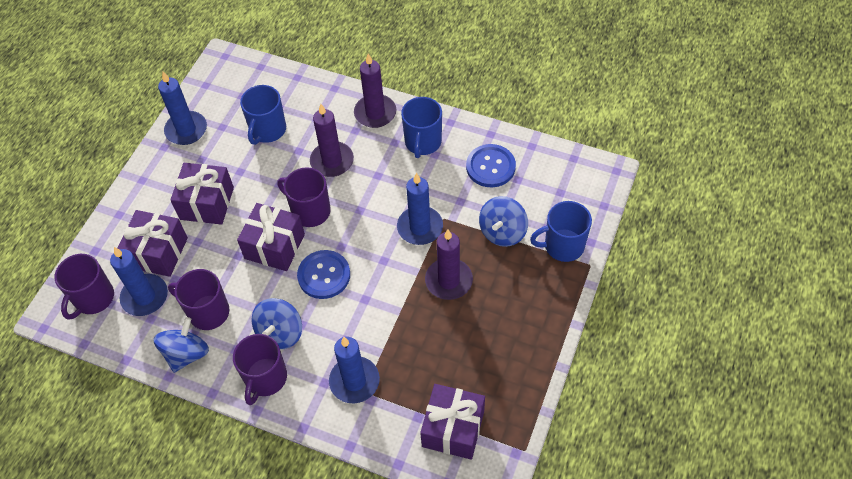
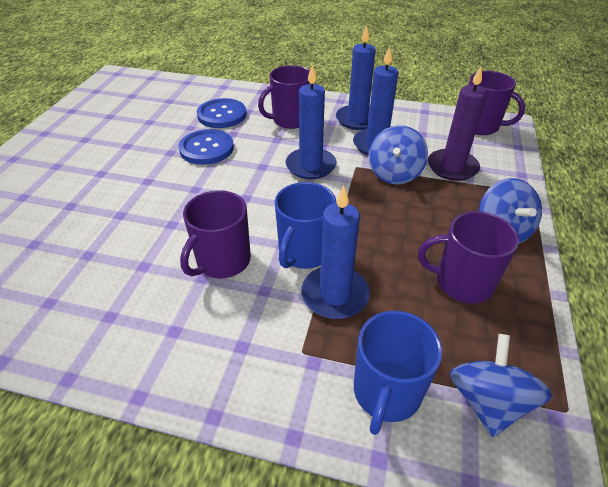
blue mug: [240,85,286,145] [401,97,442,158] [530,201,592,262] = 3 -> [275,182,336,269] [354,311,442,435] = 2
purple candle: [310,104,354,177] [354,54,396,128] [425,230,473,300] = 3 -> [428,65,487,181] = 1
purple gift: [118,210,188,277] [170,163,234,225] [237,203,305,271] [420,384,485,460] = 4 -> none = 0

